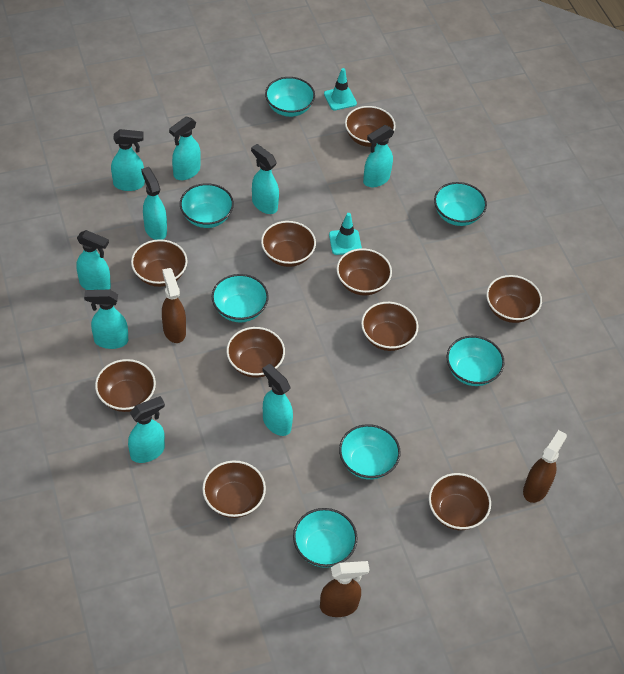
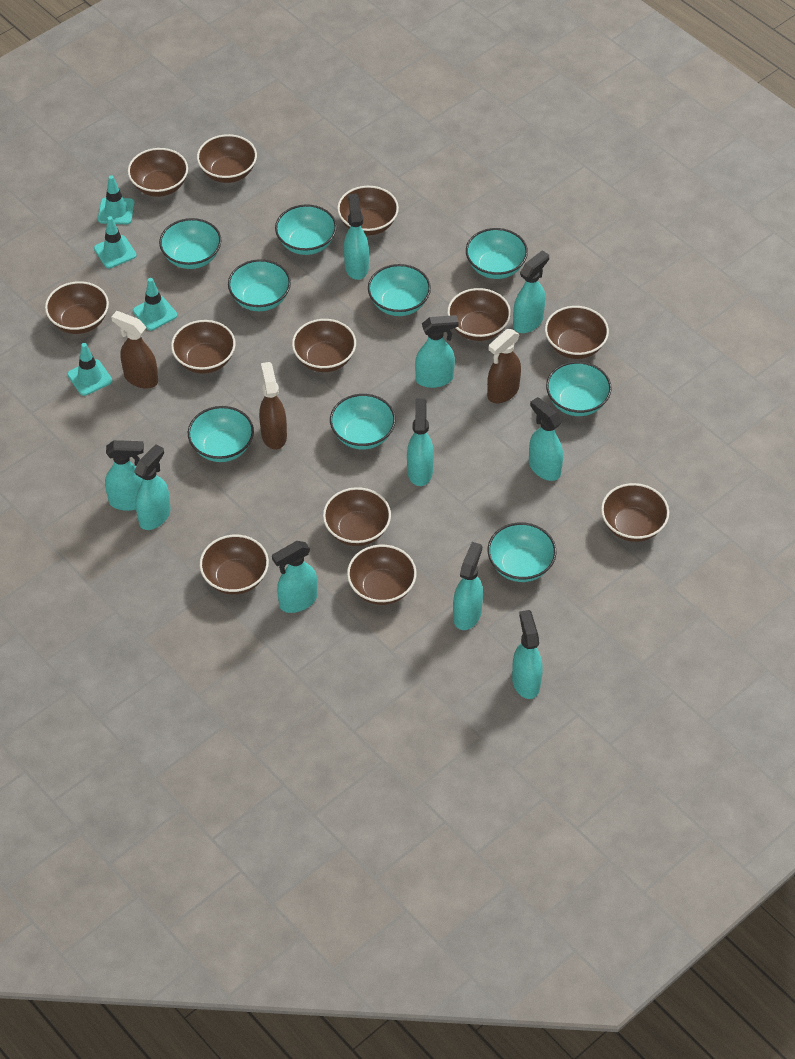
brown bowl: [95,359,156,412] [131,239,187,287] [202,460,266,518] [226,327,285,378] [261,221,316,267] [337,248,392,296] [345,106,396,147] [361,302,418,351] [429,473,491,530] [486,275,542,323] = 10 -> [45,281,109,334] [128,148,188,197] [171,320,236,374] [197,134,257,183] [200,535,269,595] [292,319,356,372] [323,487,391,546] [337,186,399,236] [347,545,417,605] [447,288,511,341] [545,306,609,359] [601,483,669,542] = 12
turquoise bowl: [180,183,234,228] [212,274,269,322] [265,77,315,117] [293,508,358,568] [339,424,401,480] [434,182,487,226] [447,336,504,386] = 7 -> [159,218,221,269] [188,406,254,462] [228,259,291,311] [275,204,337,255] [330,394,396,450] [368,264,431,316] [466,228,528,279] [488,522,556,582] [546,361,612,416] = 9
turquoise spray bottle: [76,230,111,290] [84,290,128,349] [111,129,145,191] [128,396,165,463] [141,167,167,240] [169,116,201,180] [251,144,279,214] [262,364,293,436] [363,125,394,187] = 9 -> [105,440,144,511] [134,444,171,530] [272,541,317,613] [344,194,369,280] [407,398,434,486] [415,315,459,388] [453,542,483,630] [512,610,543,699] [513,250,549,333] [529,397,563,481] = 10
turquoise traffic cone: [324,68,357,110] [329,213,362,255] = 2 -> [67,343,112,396] [94,216,137,268] [98,175,135,224] [133,278,177,331] = 4

